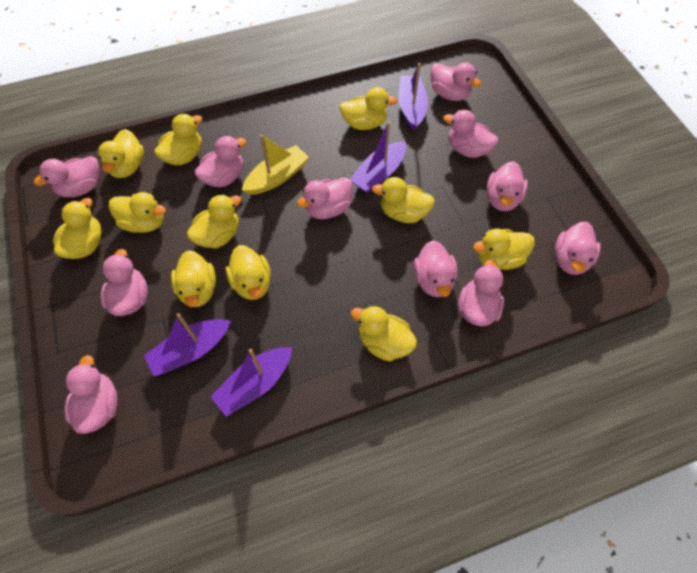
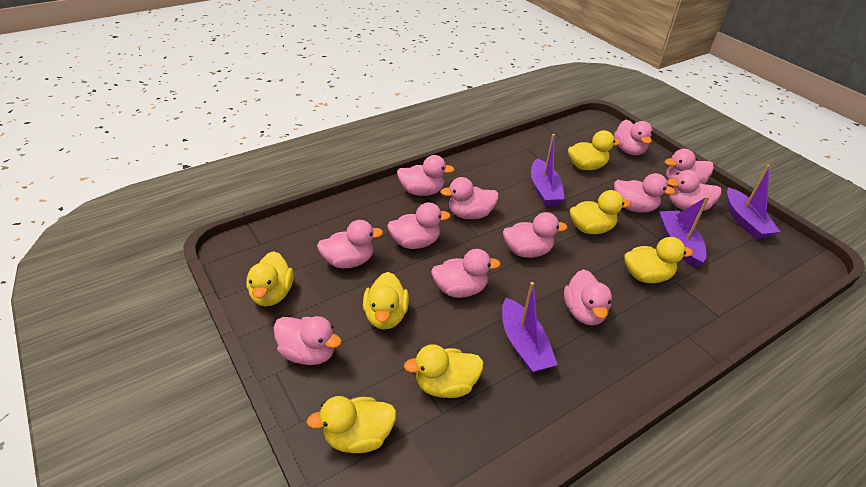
pink duck: [34,156,100,197] [65,355,118,434] [101,249,148,316] [195,136,246,187] [297,177,353,219] [414,240,458,297] [431,62,481,101] [443,110,498,158] [458,260,504,326] [486,161,528,211] [555,222,601,275] = 11 -> [273,316,342,365] [317,220,383,269] [387,202,451,249] [397,155,455,196] [431,249,501,298] [441,177,499,219] [503,212,568,258] [564,269,612,326] [614,120,653,155] [614,173,675,213] [665,149,714,184] [667,170,721,211] = 12
yellow boat: [242,134,309,195] = 1 -> none = 0
yellow duck: [53,198,102,259] [98,129,144,178] [108,192,166,233] [154,114,203,165] [171,251,216,307] [187,194,242,248] [226,245,271,300] [339,87,398,130] [351,306,417,361] [372,177,435,223] [473,228,535,270] = 11 -> [246,251,294,306] [306,396,396,453] [363,272,409,330] [404,344,483,398] [568,130,620,170] [570,190,631,234] [624,237,693,283] = 7

